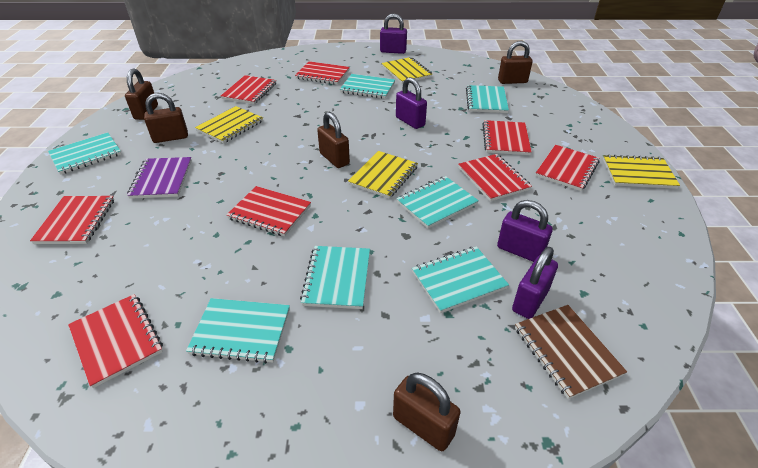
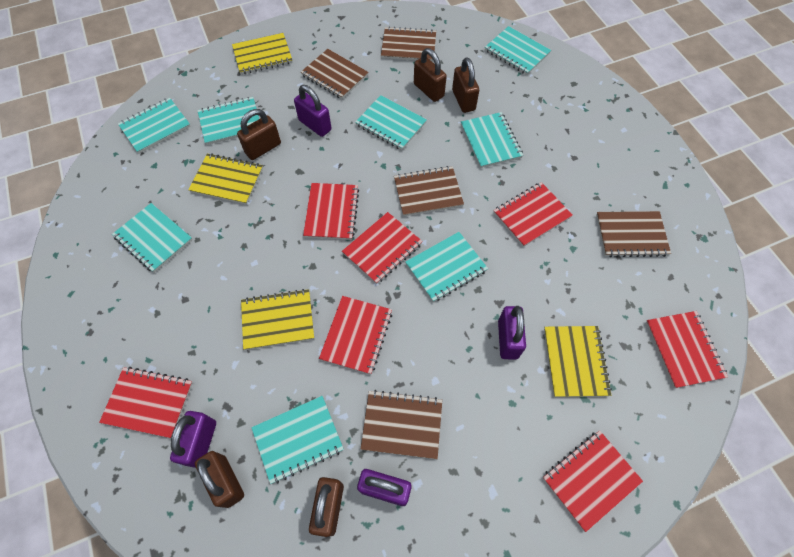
brown notebook: [515,305,627,399] = 1 -> [301,49,369,99] [361,390,442,459] [381,26,436,62] [394,166,464,216] [596,211,671,257] = 5
purple notebook: [127,157,192,199] = 1 -> none = 0
red notebook: [30,196,114,244] [68,294,163,388] [221,75,276,104] [227,186,311,237] [295,61,350,85] [458,154,532,201] [483,120,532,155] [535,145,600,191] = 8 -> [99,367,193,438] [303,183,359,240] [319,296,392,375] [342,212,423,284] [493,182,573,247] [543,430,643,532] [646,311,728,388] = 7
turquoise notebook: [48,132,121,175] [186,298,290,363] [300,246,370,309] [340,74,395,99] [396,176,479,229] [412,246,509,313] [466,85,509,113] = 7 -> [112,203,192,273] [118,98,191,153] [197,97,259,145] [251,396,344,484] [355,95,427,150] [405,232,488,302] [461,112,523,168] [485,26,551,75] = 8

